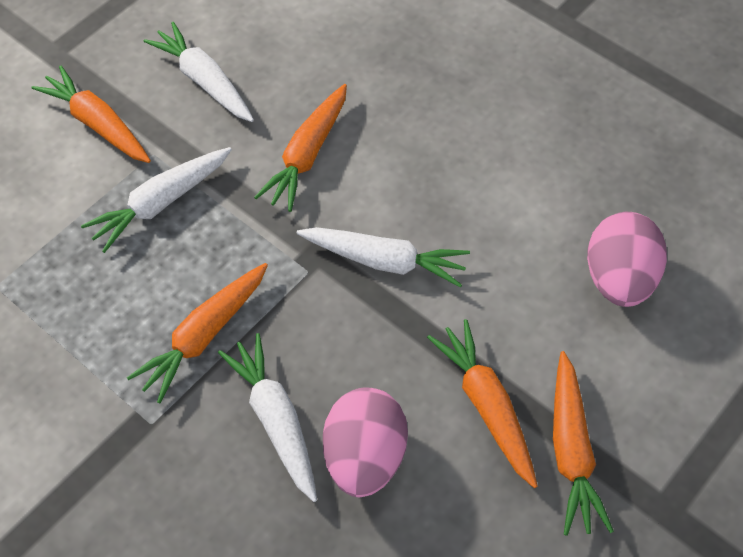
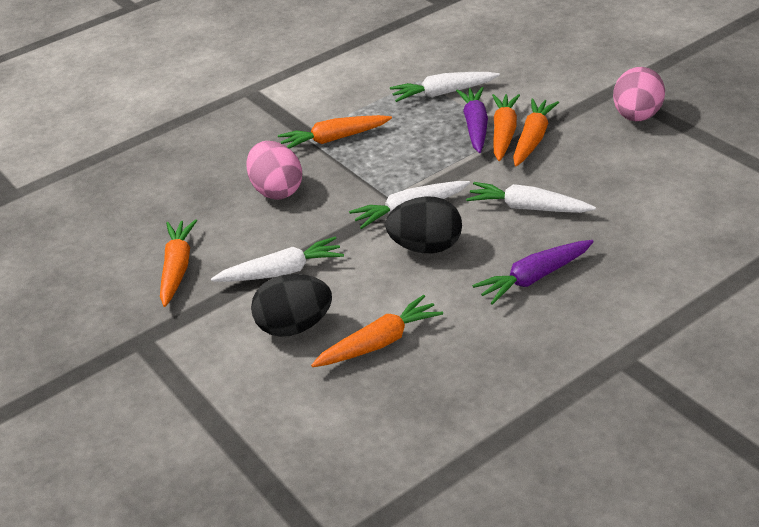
black egg: none = 0 -> [251,274,332,337] [385,196,462,253] = 2
purple carrot: none = 0 -> [456,87,488,153] [472,240,594,305] = 2

